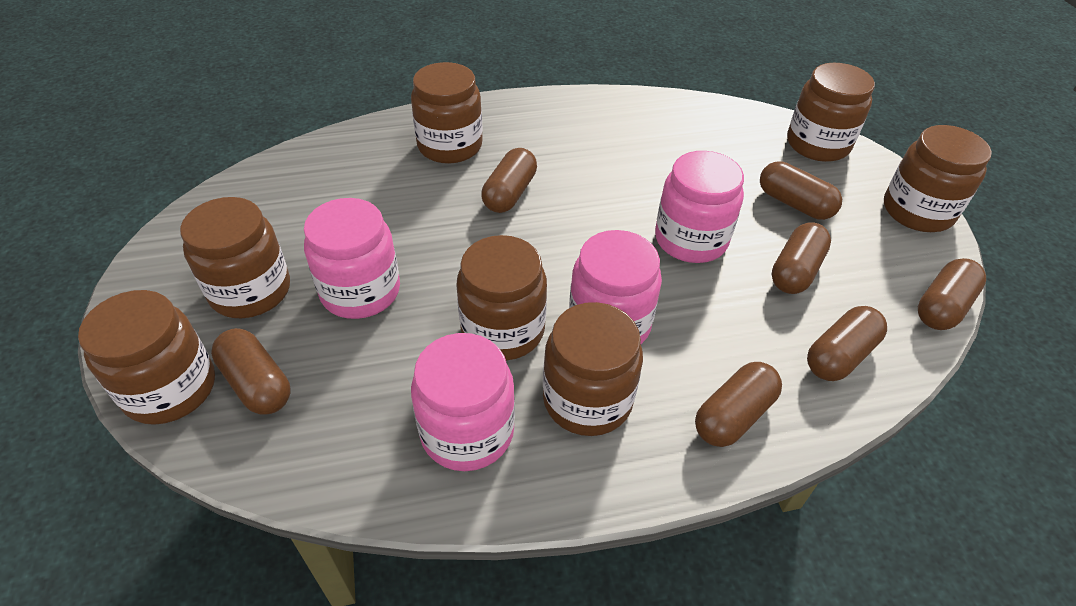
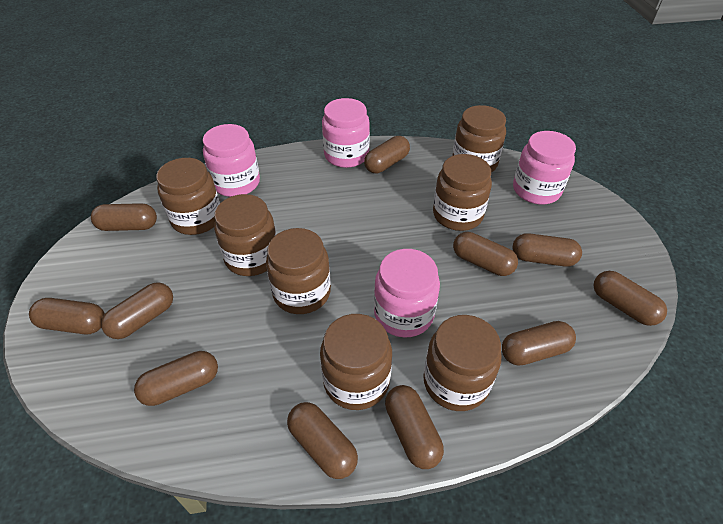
brown capsule: [211,328,290,415] [481,148,537,213] [695,362,782,447] [760,161,842,220] [771,222,831,294] [807,306,887,381] [918,258,986,330] = 7 -> [29,298,105,334] [91,203,157,231] [101,282,173,339] [134,351,218,406] [287,402,358,479] [364,136,410,173] [385,385,444,469] [453,232,518,276] [502,321,576,366] [512,233,582,267] [594,271,667,326] = 11

